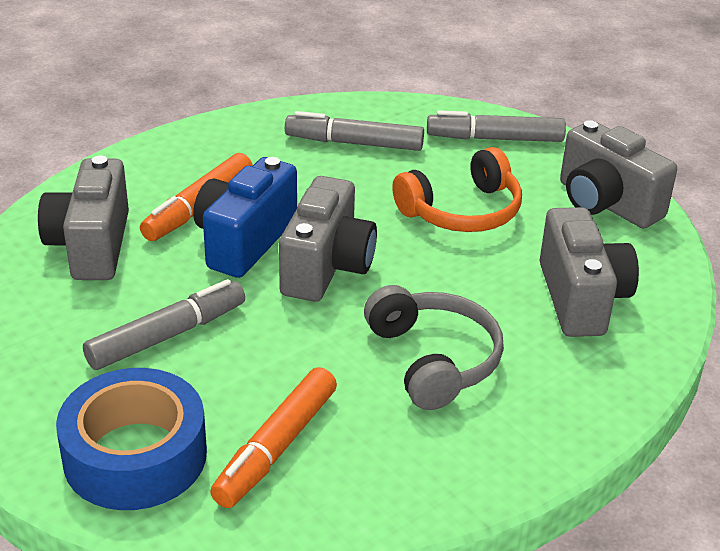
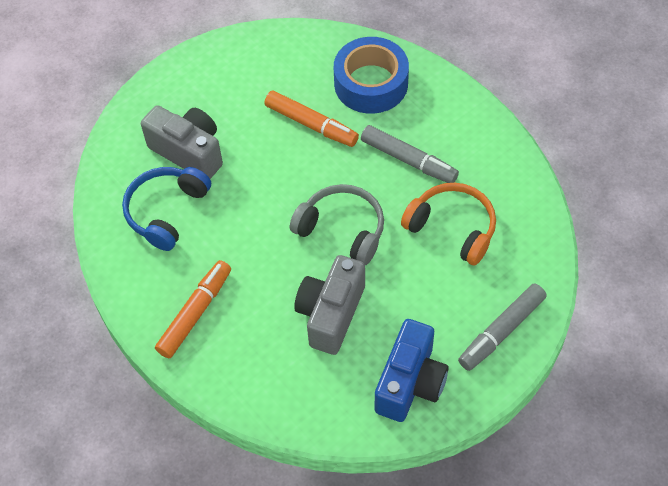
blue headphones: none = 0 -> [122,167,211,251] = 1
grey camera: [38,155,129,280] [279,176,377,302] [539,207,639,337] [560,120,677,229] = 4 -> [141,105,223,179] [294,255,365,355] = 2
grey marker: [83,279,245,370] [285,111,424,151] [427,110,566,142] = 3 -> [361,125,459,183] [458,284,546,371] = 2

